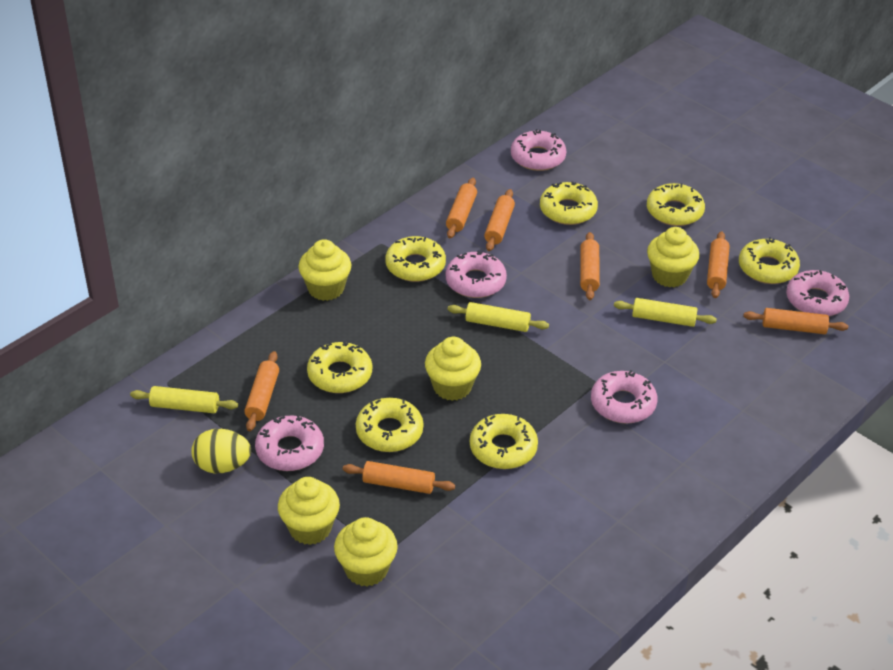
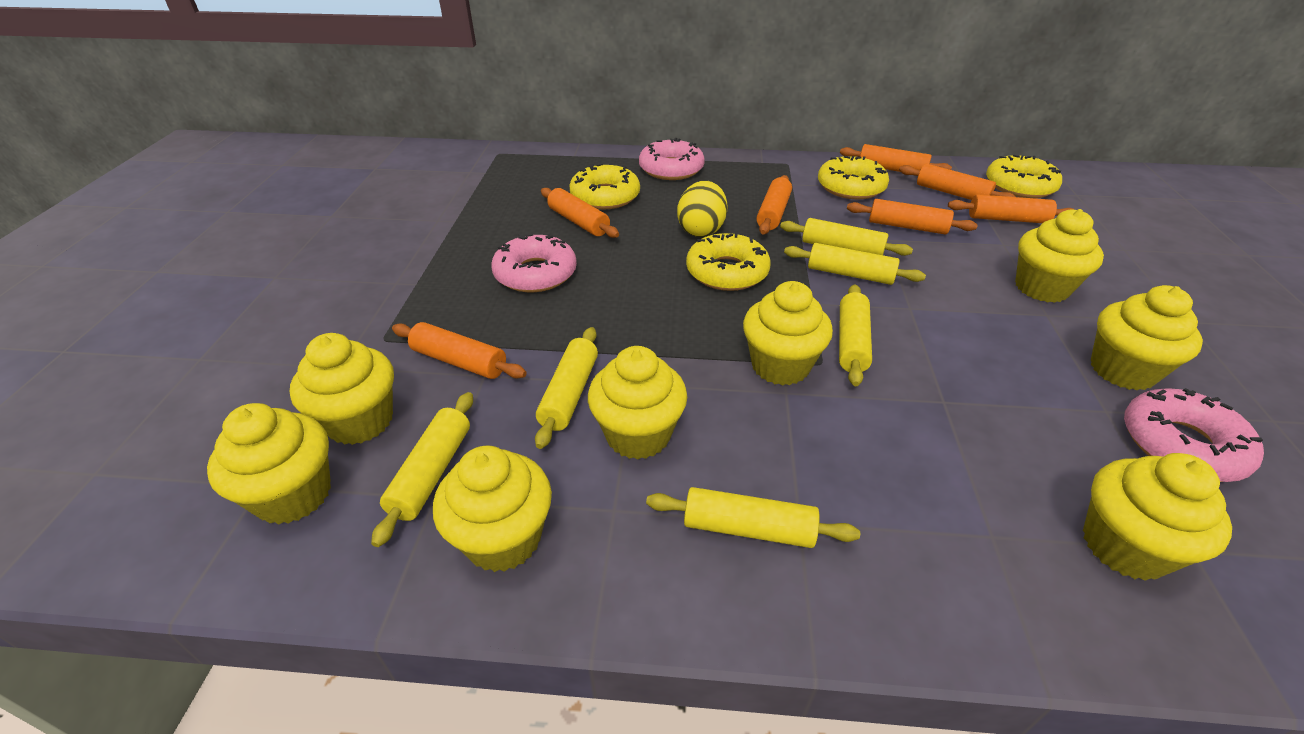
pink donut: [255,415,324,471] [446,251,507,298] [511,129,566,171] [591,370,657,424] [786,270,849,316] = 5 -> [491,234,577,292] [639,138,705,180] [1124,388,1264,482] = 3
yellow cupcake: [278,477,340,545] [298,239,351,301] [334,517,398,587] [425,337,481,401] [647,227,700,288] = 5 -> [207,403,331,525] [290,333,394,445] [433,446,552,572] [588,346,687,460] [743,281,833,386] [1015,209,1104,303] [1083,453,1232,581] [1091,285,1203,390] = 8
yellow donut: [307,341,372,393] [356,398,423,452] [385,236,446,282] [470,414,538,469] [540,182,598,225] [647,183,705,226] [739,237,800,284] = 7 -> [570,163,640,209] [686,233,771,291] [818,156,889,199] [986,155,1062,198] = 4
yellow rolling pin: [130,386,238,413] [448,302,549,332] [614,298,717,327] = 3 -> [371,392,473,547] [535,327,598,449] [646,487,860,548] [780,218,913,256] [784,243,926,285] [839,284,872,386] = 6

